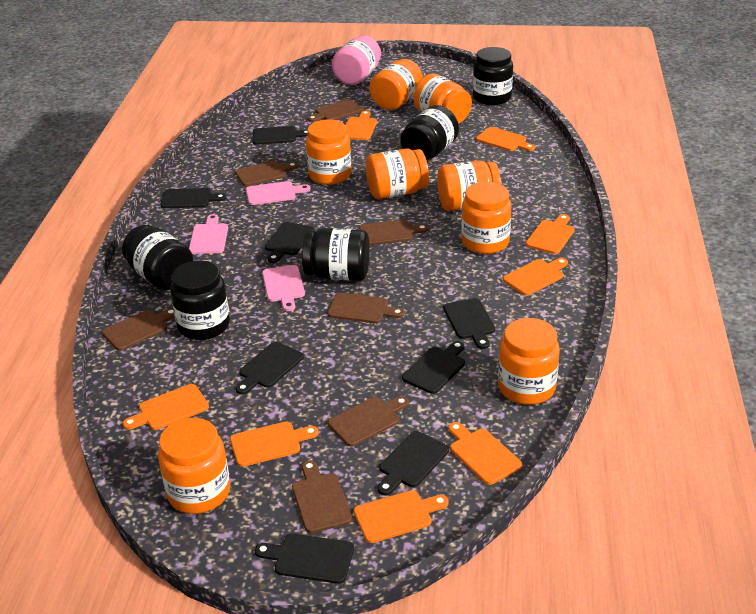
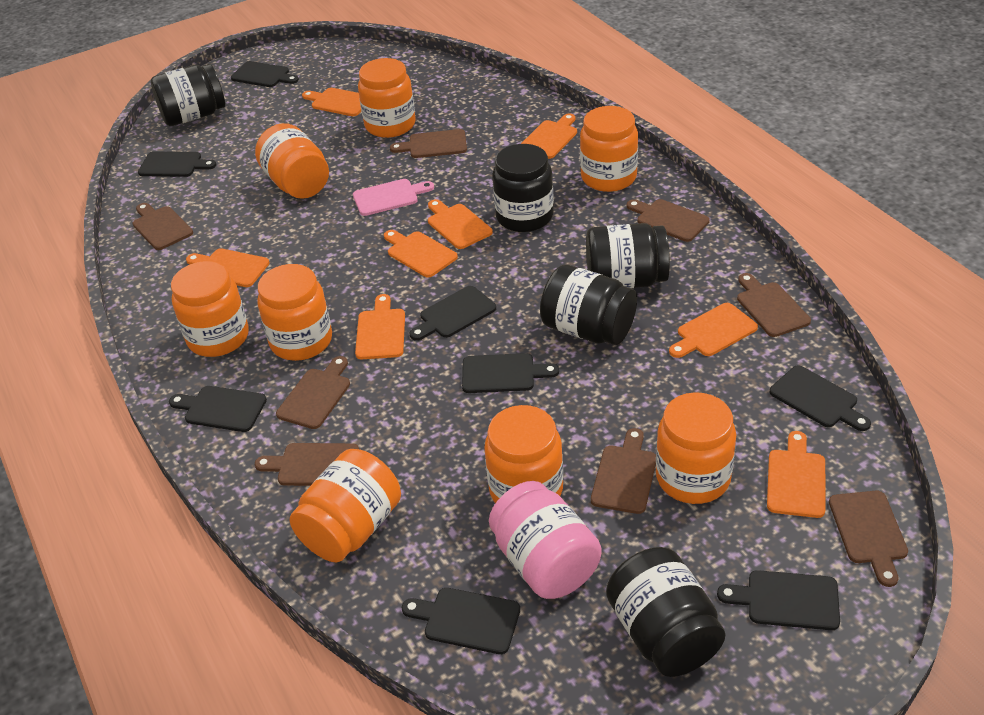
brown cutting board: [102,308,175,351] [235,161,298,186] [292,460,352,533] [308,99,363,122] [328,293,404,323] [328,396,409,447] [359,220,428,245] = 7 -> [132,203,193,250] [255,443,359,486] [276,356,350,429] [390,129,467,158] [591,428,656,514] [627,199,710,242] [737,273,811,337] [829,491,908,587] = 8
pink cutting board: [189,214,228,254] [246,181,311,205] [262,265,305,311] = 3 -> [353,179,434,216] = 1

